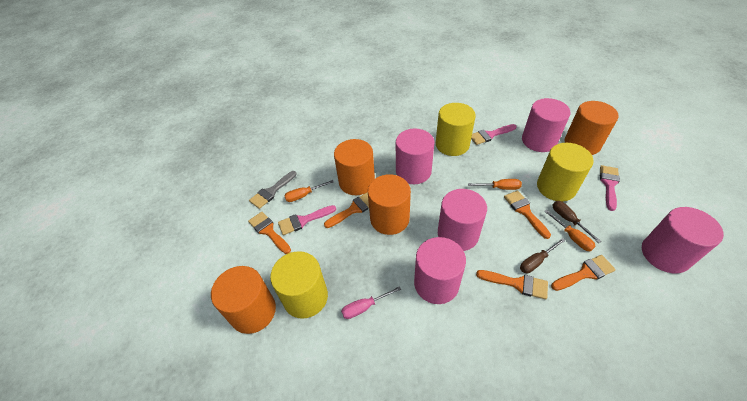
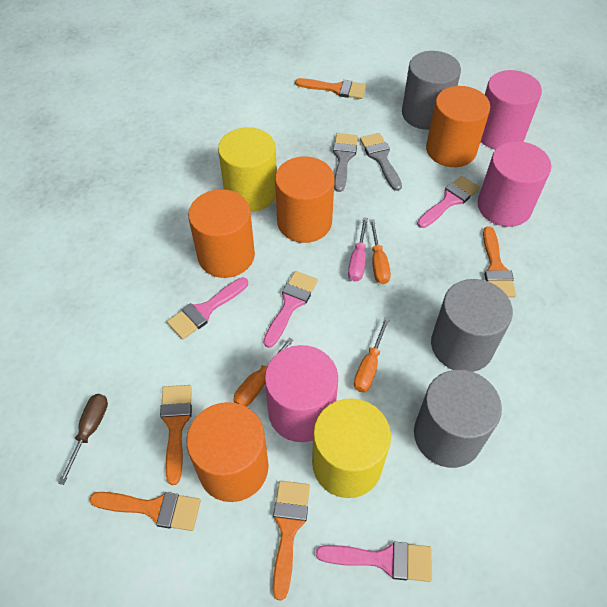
brown screwdriver: [520,238,565,273] [553,201,601,243] = 2 -> [58,394,108,485] = 1
grey brush: [249,171,297,209] = 1 -> [333,133,358,192] [360,133,402,191] = 2
grey cylinder: none = 0 -> [402,51,461,130] [414,370,502,468] [431,279,513,372] = 3
pink brush: [278,205,336,235] [471,124,517,145] [600,165,620,211] = 3 -> [167,277,248,339] [263,271,318,348] [316,542,432,582] [417,176,480,228] = 4
pink cylinder: [396,129,434,184] [414,237,466,304] [438,189,487,251] [522,98,571,152] [642,207,724,273] = 5 -> [265,345,338,442] [478,141,551,227] [481,70,542,150] = 3
yellow cylinder: [270,251,328,319] [436,103,476,156] [537,143,594,201] = 3 -> [218,127,277,212] [312,398,391,498] = 2

